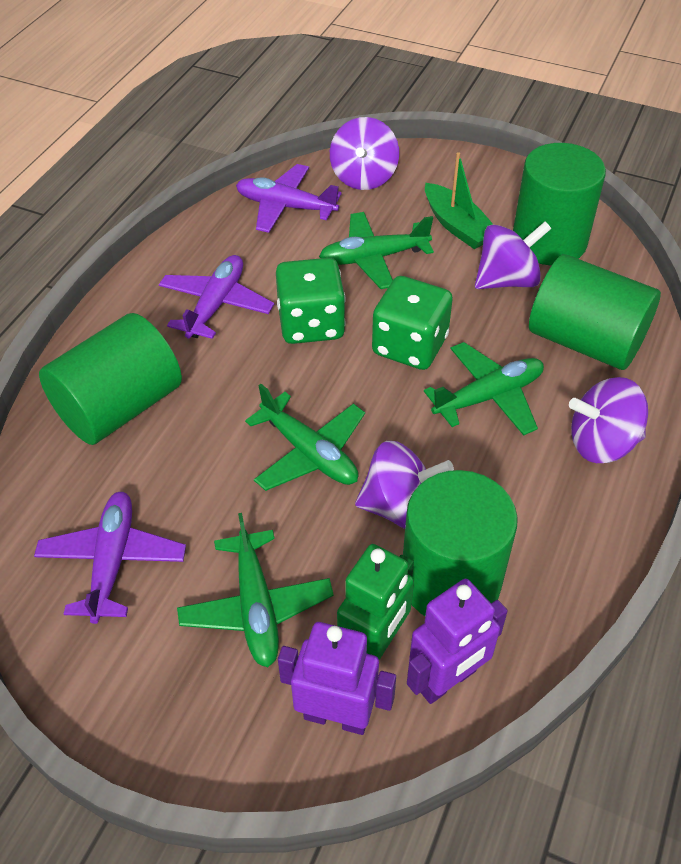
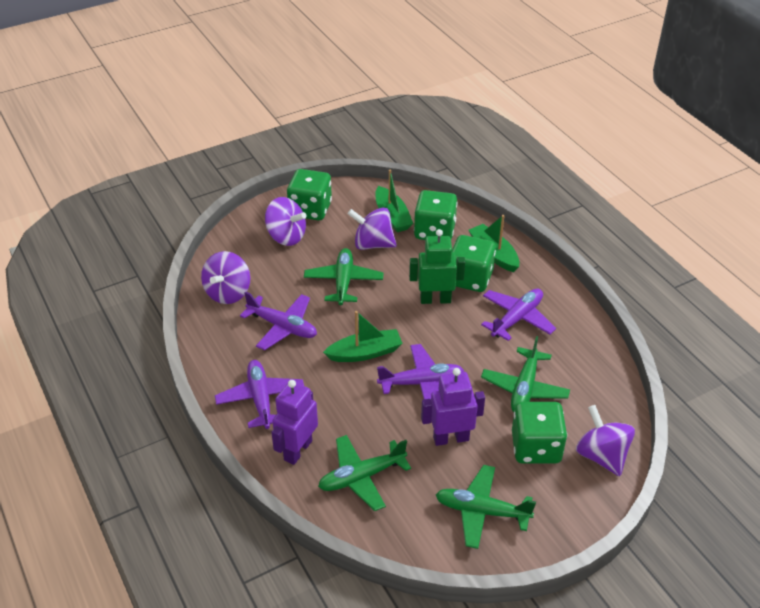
green boat: [425,152,493,249] = 1 -> [323,311,403,362] [375,169,413,232] [468,215,520,272] = 3
green cylinder: [39,313,182,445] [403,470,518,616] [513,143,606,266] [529,254,661,370] = 4 -> none = 0
green dice: [276,258,346,344] [372,276,453,370] = 2 -> [287,169,332,220] [414,190,457,240] [452,235,496,292] [512,402,567,464] = 4
purple plane: [34,492,186,624] [159,255,274,339] [236,164,342,233] = 3 -> [215,360,304,429] [240,291,317,350] [377,344,464,399] [481,289,556,341] = 4

